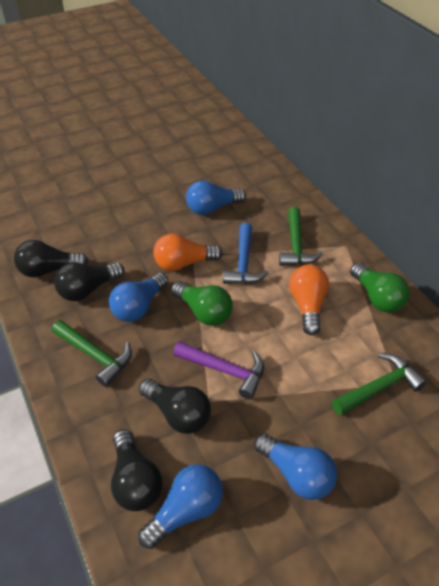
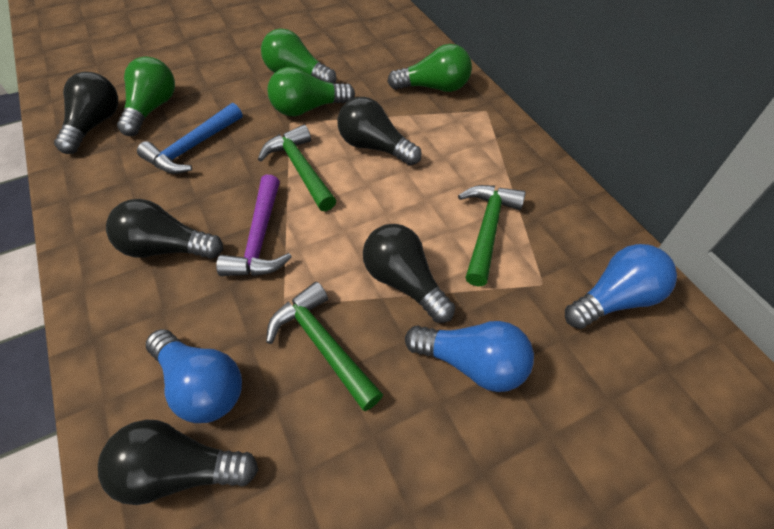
black light bulb: [14,240,89,277] [54,262,125,301] [111,429,163,511] [139,378,211,434] = 4 -> [54,72,118,154] [98,420,258,505] [106,199,223,259] [337,97,422,166] [363,224,455,323] = 5
blue light bulb: [109,273,168,322] [138,464,223,549] [186,180,246,215] [254,433,337,500] = 4 -> [146,329,242,423] [405,321,534,392] [565,244,677,329] = 3
green light bulb: [171,281,233,326] [350,262,410,313] = 2 -> [117,56,175,136] [261,28,336,84] [268,67,355,116] [387,44,472,92] = 4
orange light bulb: [153,234,222,271] [289,265,329,335] = 2 -> none = 0

